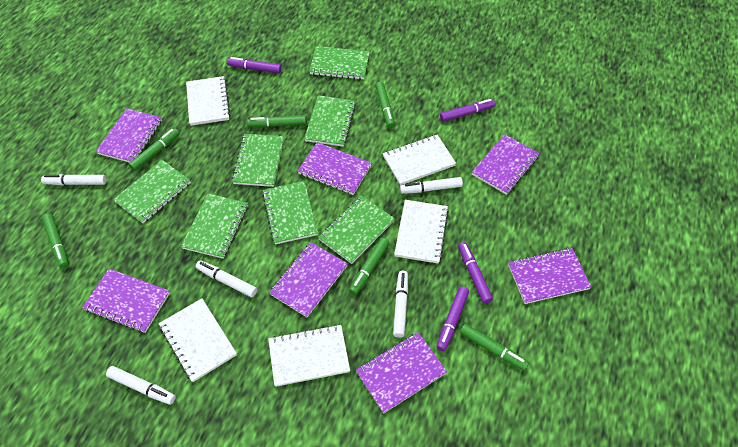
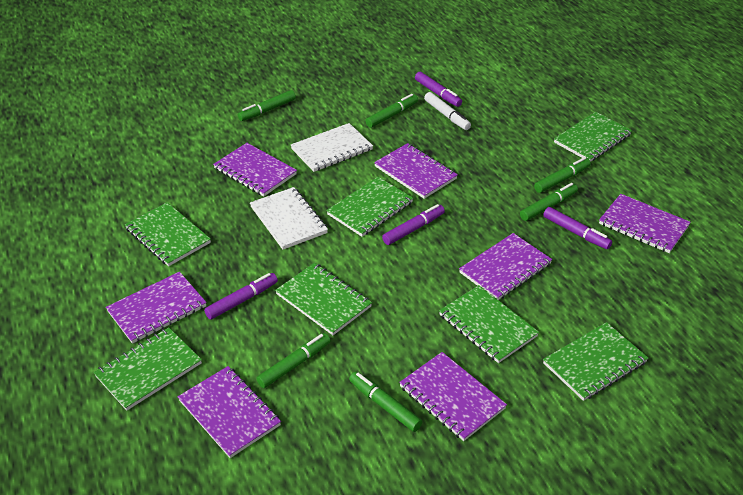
white marker: [41,174,106,185] [106,366,176,405] [196,260,257,297] [393,271,408,338] [400,177,463,194] = 5 -> [424,92,471,130] = 1
white notebook: [159,298,237,382] [186,76,231,126] [268,324,350,387] [383,135,456,185] [394,200,449,264] = 5 -> [250,187,328,250] [291,123,373,172] = 2

